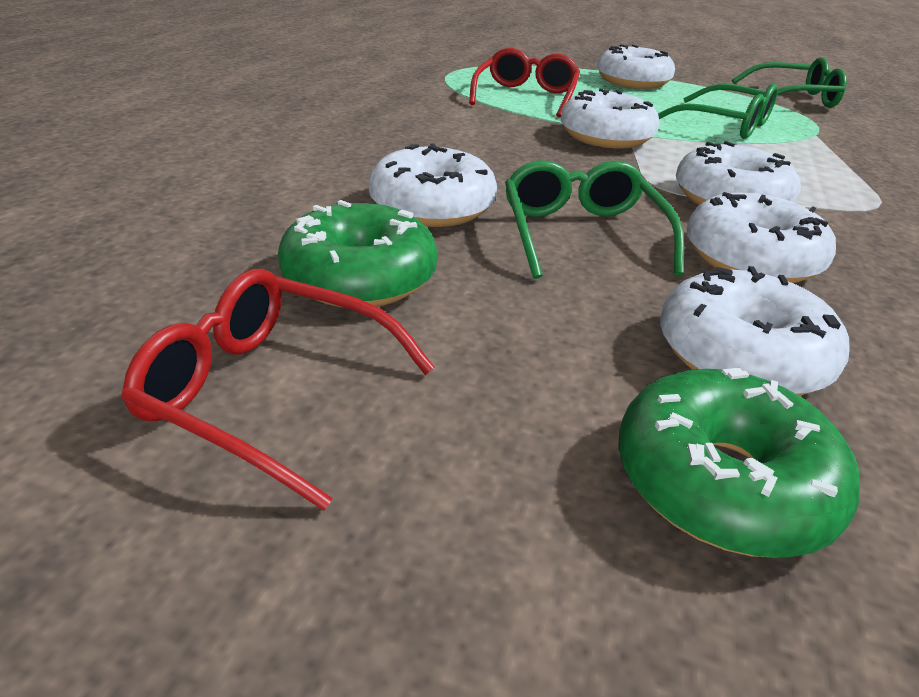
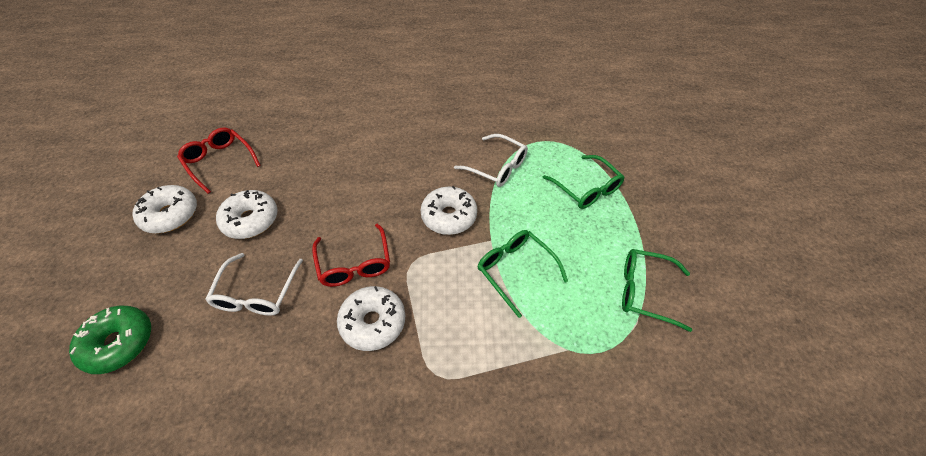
green donut: [278,200,438,308] [618,368,860,558] = 2 -> [69,306,151,374] = 1
white donut: [369,143,497,227] [561,89,660,149] [597,44,675,89] [660,266,849,396] [676,141,801,205] [686,192,836,283] = 6 -> [132,185,197,233] [216,190,277,239] [337,286,405,351] [421,186,477,235] = 4
white glasses: none = 0 -> [205,253,303,316] [454,134,528,187] = 2

